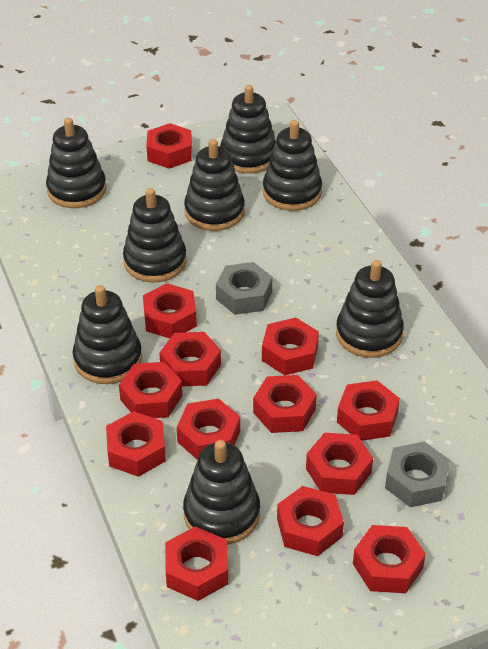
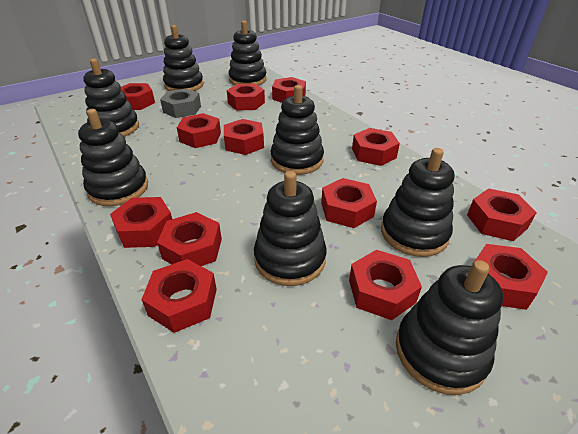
grey nut: [216,262,272,315] [385,441,450,507] = 2 -> [160,89,201,118] = 1

